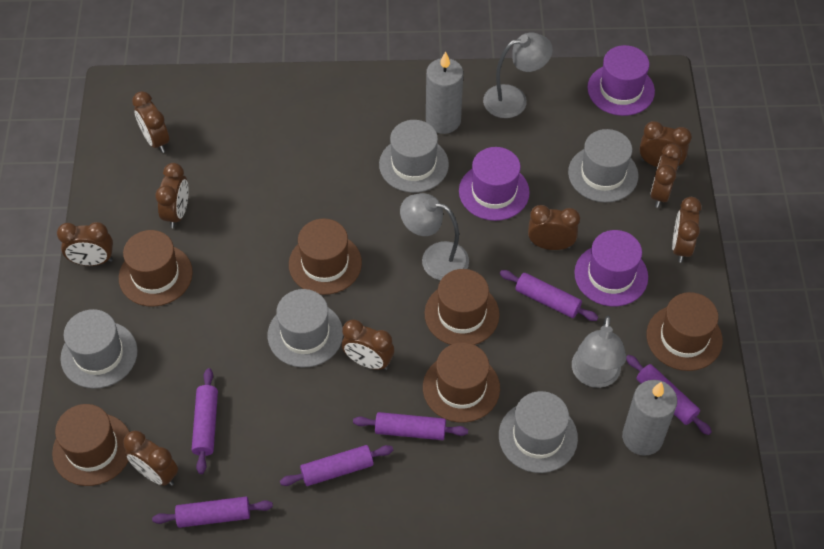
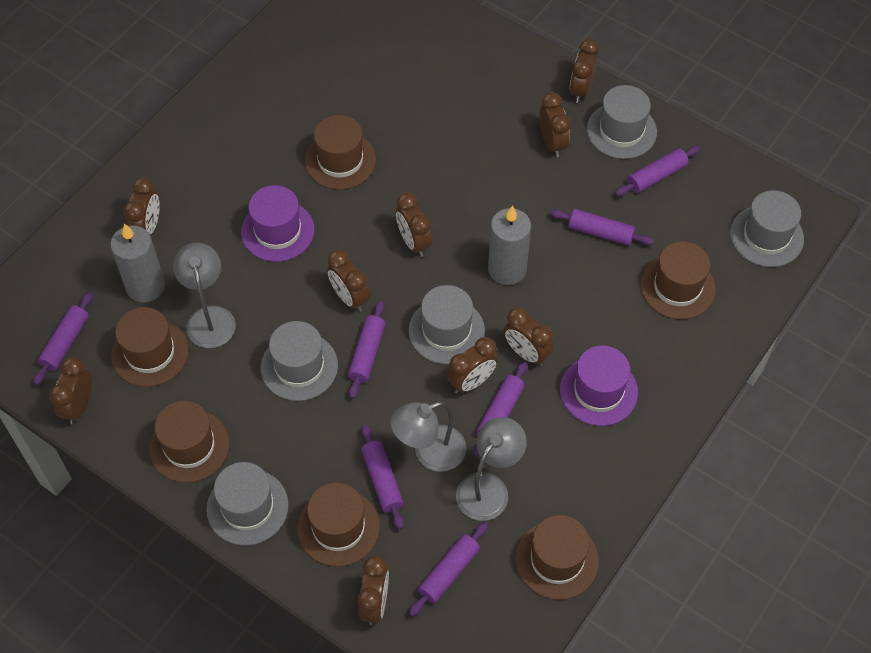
purple hat: [459,147,530,221] [574,230,648,306] [587,45,655,116] = 3 -> [241,185,314,262] [560,345,638,426] = 2
purple rolling pin: [152,497,273,528] [192,368,218,474] [280,445,393,486] [353,412,468,440] [500,270,598,321] [626,355,712,435] = 6 -> [33,292,93,385] [348,301,385,399] [361,424,404,530] [409,522,488,616] [473,362,527,456] [550,209,654,246] [615,146,700,196] = 7

